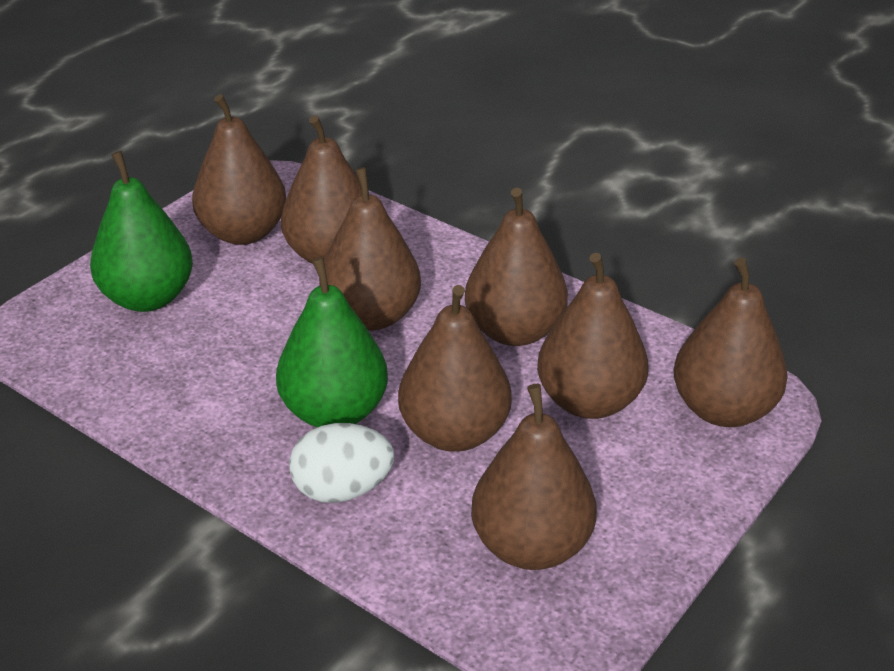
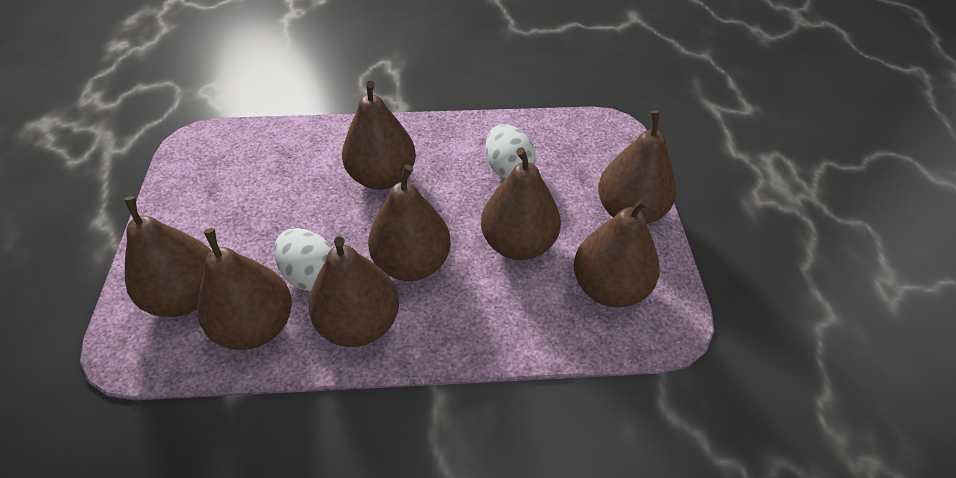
green pear: [90,151,193,312] [276,257,388,428] = 2 -> none = 0
white egg: [289,423,394,503] = 1 -> [274,228,332,291] [486,124,536,179] = 2

